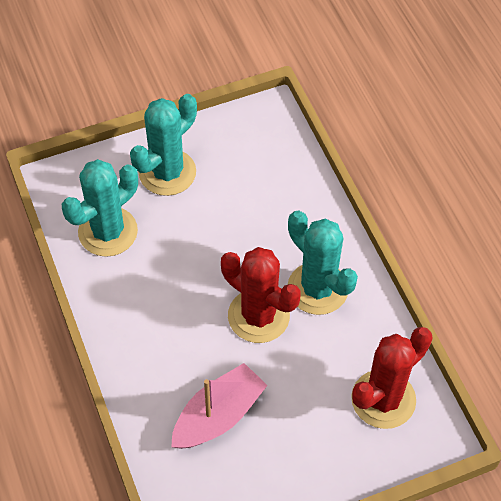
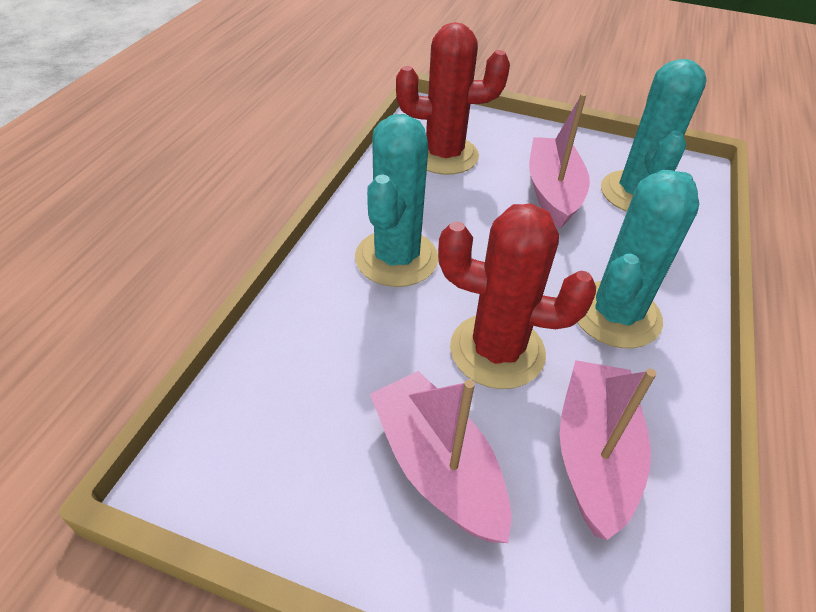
pink boat: [171,363,268,449] = 1 -> [370,371,512,543] [529,93,590,229] [559,360,657,540] = 3

